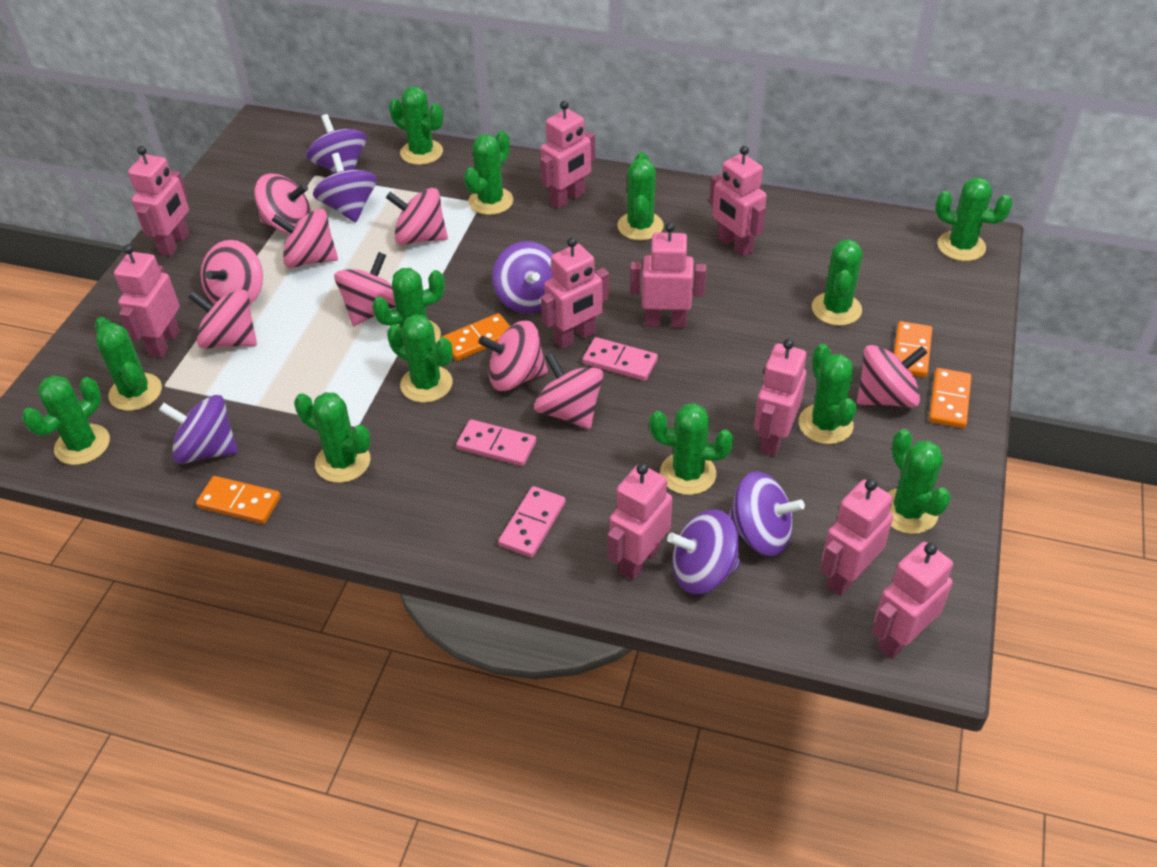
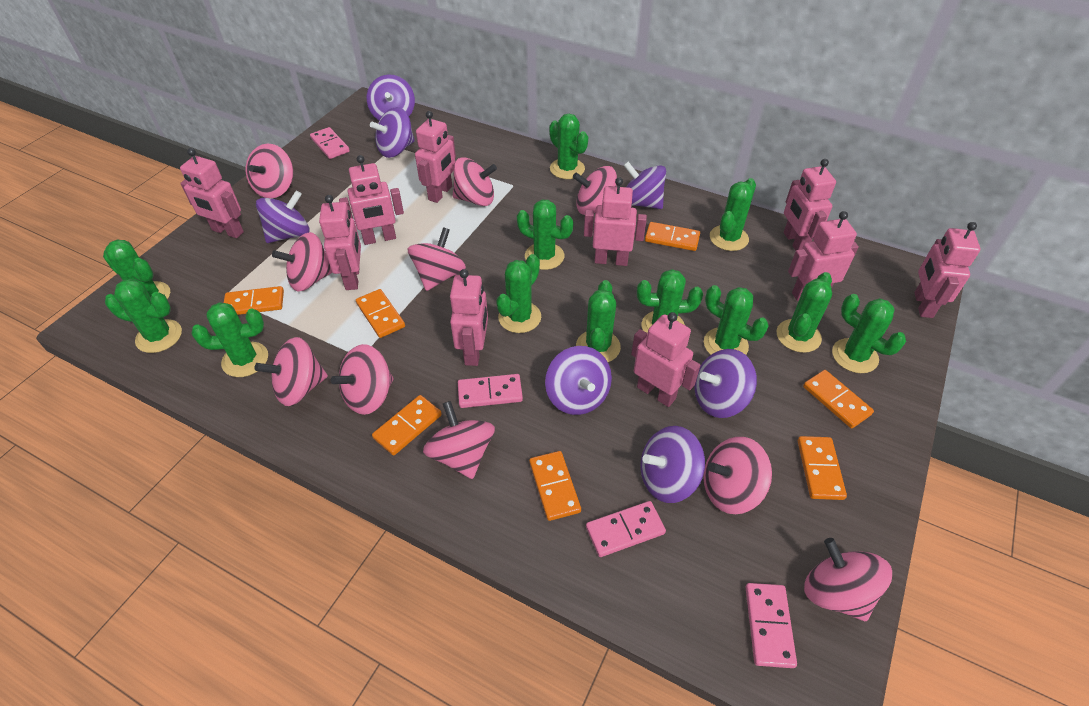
green cactus: [22,375,110,465] [95,317,162,411] [294,392,371,483] [372,268,445,343] [387,315,453,403] [389,86,443,165] [464,131,513,215] [617,152,664,241] [649,403,734,495] [799,344,857,444] [812,239,863,326] [887,429,951,534] [935,178,1013,261] = 13 -> [103,240,170,300] [105,279,182,353] [191,302,268,377] [496,254,541,333] [517,200,574,270] [549,113,588,179] [576,280,621,362] [637,269,703,333] [704,285,768,355] [710,178,756,251] [776,272,832,353] [832,294,906,373] = 12
orange domino: [196,476,281,524] [441,313,511,361] [894,321,932,377] [929,368,972,428] = 4 -> [224,286,284,315] [356,289,405,338] [372,395,442,455] [529,451,581,521] [645,222,700,251] [798,436,847,500] [803,370,874,429] = 7
pink domino: [456,419,536,466] [498,486,566,557] [583,337,658,381] = 3 -> [310,127,350,159] [458,374,523,408] [586,501,666,557] [745,583,797,668] = 4
pink spinning top: [189,289,257,349] [201,240,263,304] [254,174,311,234] [272,209,338,268] [334,252,396,326] [386,188,448,245] [478,321,548,391] [534,352,604,429] [857,345,928,408] = 9 -> [246,144,293,198] [255,337,328,406] [272,232,332,292] [331,344,394,415] [407,227,466,291] [423,401,495,479] [453,157,497,206] [573,166,617,215] [703,437,772,514] [804,538,892,621] = 10
purple spinning top: [159,395,238,464] [306,114,366,173] [313,153,377,222] [492,241,554,314] [667,509,740,594] [728,471,805,556] = 6 -> [256,190,309,243] [367,74,415,120] [370,107,415,158] [545,346,612,415] [623,161,666,209] [640,426,705,503] [694,349,757,418] = 7

